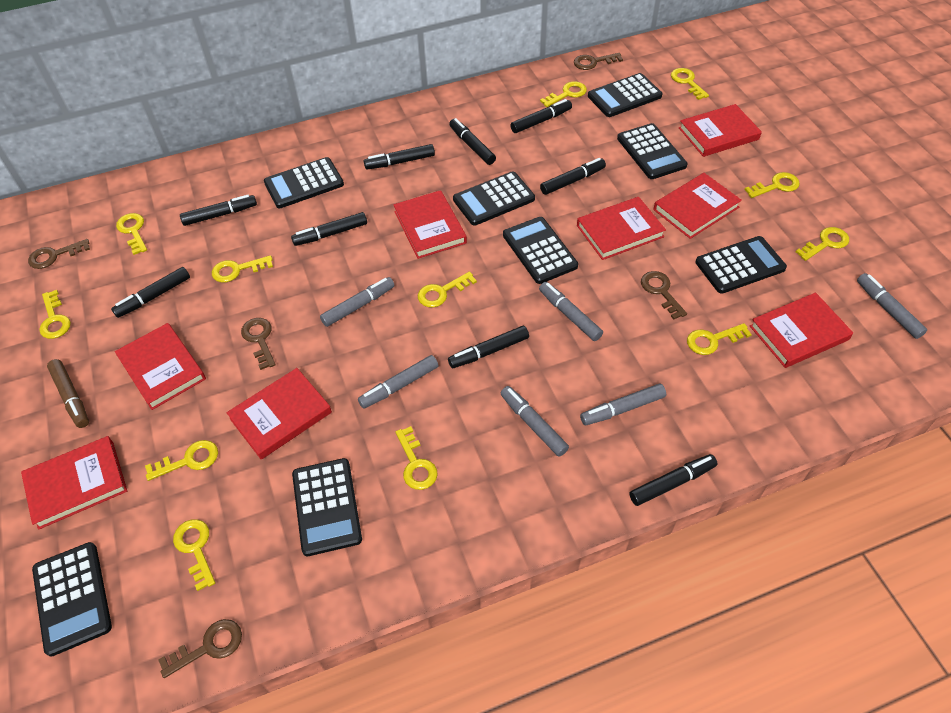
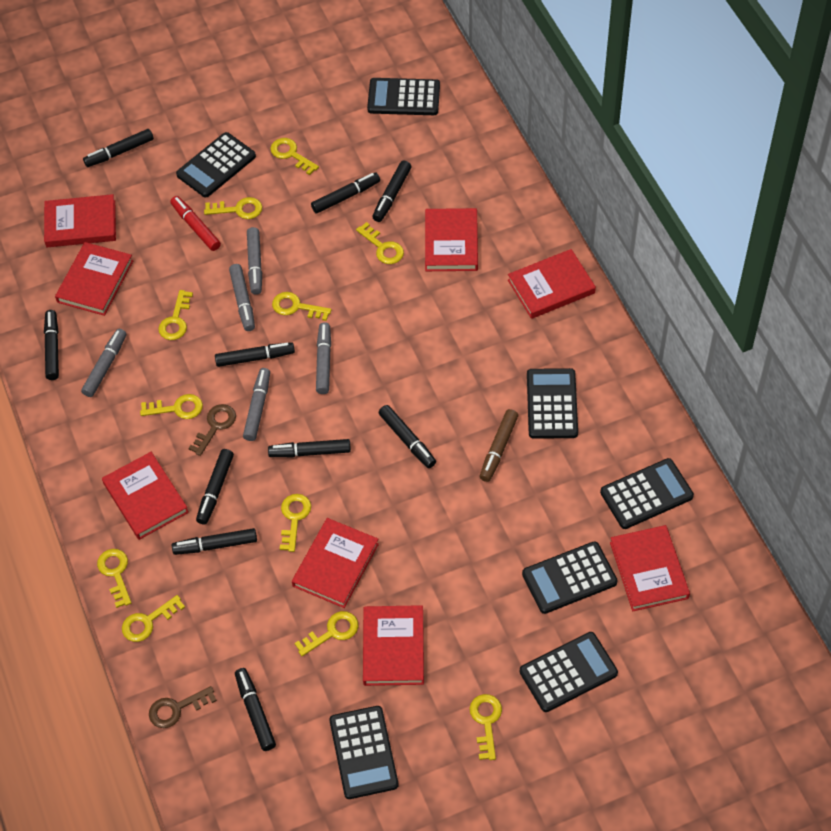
black calculator: [32,542,112,657] [264,157,344,208] [292,458,362,556] [453,171,535,226] [503,217,578,284] [588,73,662,117] [617,123,687,179] [695,236,787,294] = 8 -> [176,132,256,197] [329,706,399,799] [367,78,440,115] [520,632,618,712] [522,541,618,614] [527,368,578,439] [600,458,694,529] = 7
black marker: [111,267,190,318] [180,195,257,226] [291,212,367,246] [364,144,435,169] [448,326,529,368] [449,118,496,165] [510,99,572,133] [540,158,606,195] [629,454,718,506] = 9 -> [44,310,59,380] [83,129,154,167] [172,528,257,555] [196,449,234,525] [215,342,295,367] [235,668,276,751] [268,439,351,457] [311,172,380,214] [372,161,411,222] [379,405,436,468] = 10
brown key: [28,239,90,269] [158,619,242,678] [241,318,276,370] [574,53,623,70] [641,271,687,319] = 5 -> [149,686,217,728] [188,404,236,456] = 2
grey marker: [320,277,395,327] [358,355,438,409] [501,386,569,457] [539,282,603,341] [580,384,666,425] [857,273,927,339] = 6 -> [81,329,126,397] [229,264,255,331] [243,368,270,441] [247,227,262,295] [316,322,331,394] = 5
red marker: none = 0 -> [170,196,221,251] = 1
yellow key: [39,290,71,339] [116,213,147,255] [145,440,218,481] [173,519,215,591] [212,255,273,283] [396,426,438,490] [418,271,477,308] [540,81,587,107] [671,68,709,100] [687,323,752,355] [744,172,800,198] [796,227,849,261] = 12 -> [97,549,131,608] [122,595,185,642] [140,394,203,419] [158,290,193,340] [204,197,262,219] [270,138,319,175] [272,292,331,321] [280,494,311,552] [294,611,359,656] [356,222,404,264] [469,694,502,760] = 11

